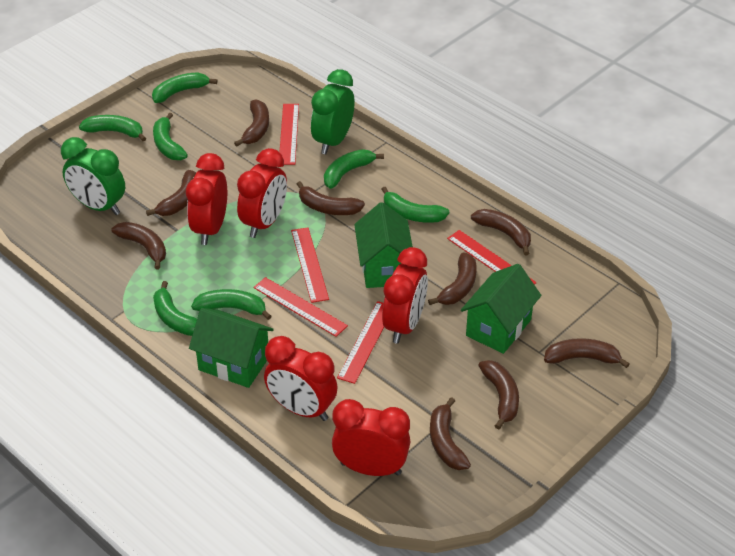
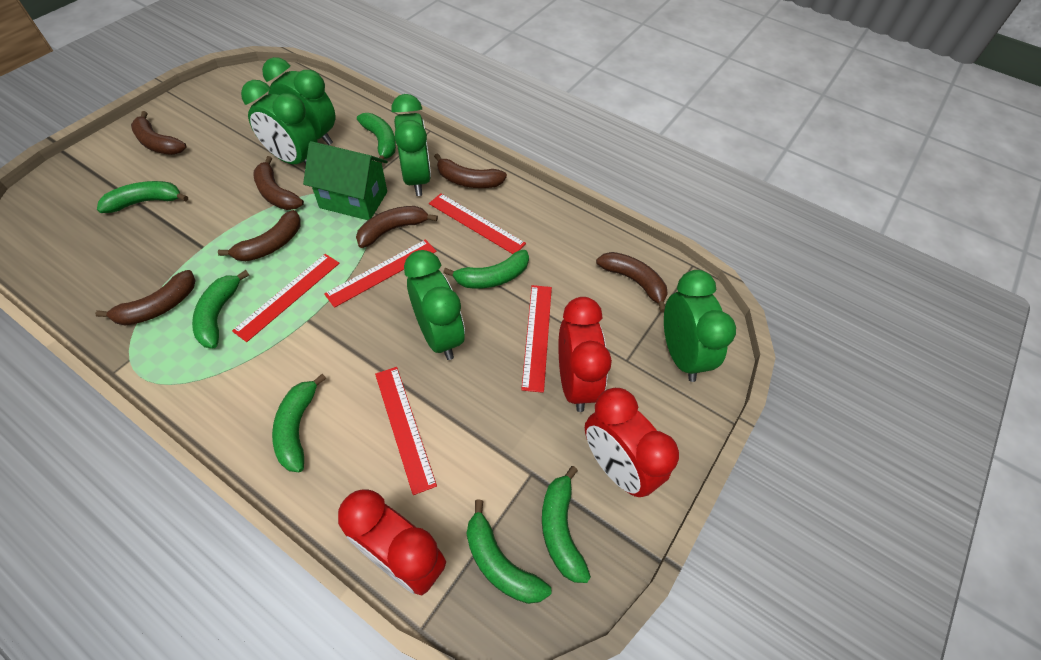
brown banana: [111,222,166,270] [146,170,196,216] [234,100,269,147] [297,181,365,215] [428,253,477,305] [430,397,471,470] [471,209,531,255] [478,360,519,430] [544,338,630,368] = 9 -> [95,270,196,325] [131,111,187,155] [218,210,301,261] [254,156,304,210] [356,206,438,248] [434,153,507,188] [596,252,668,313] = 7
green clock: [61,137,125,215] [311,69,355,154] = 2 -> [241,80,317,164] [262,57,335,145] [391,94,431,196] [404,250,465,360] [664,270,736,382] = 5
green house: [189,308,274,388] [354,202,413,288] [461,264,541,354] = 3 -> [303,141,388,220] = 1
red clock: [186,153,227,245] [237,148,287,238] [264,336,338,421] [332,399,410,476] [382,247,428,344] = 5 -> [338,490,446,595] [558,297,612,412] [585,388,679,497] = 3

